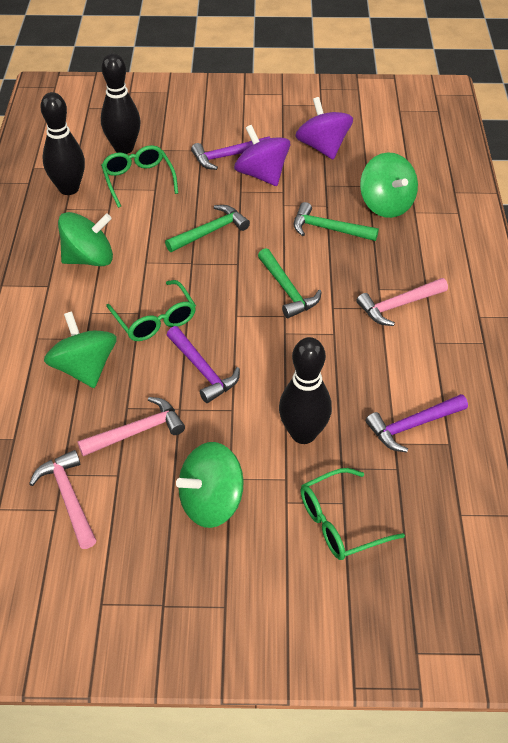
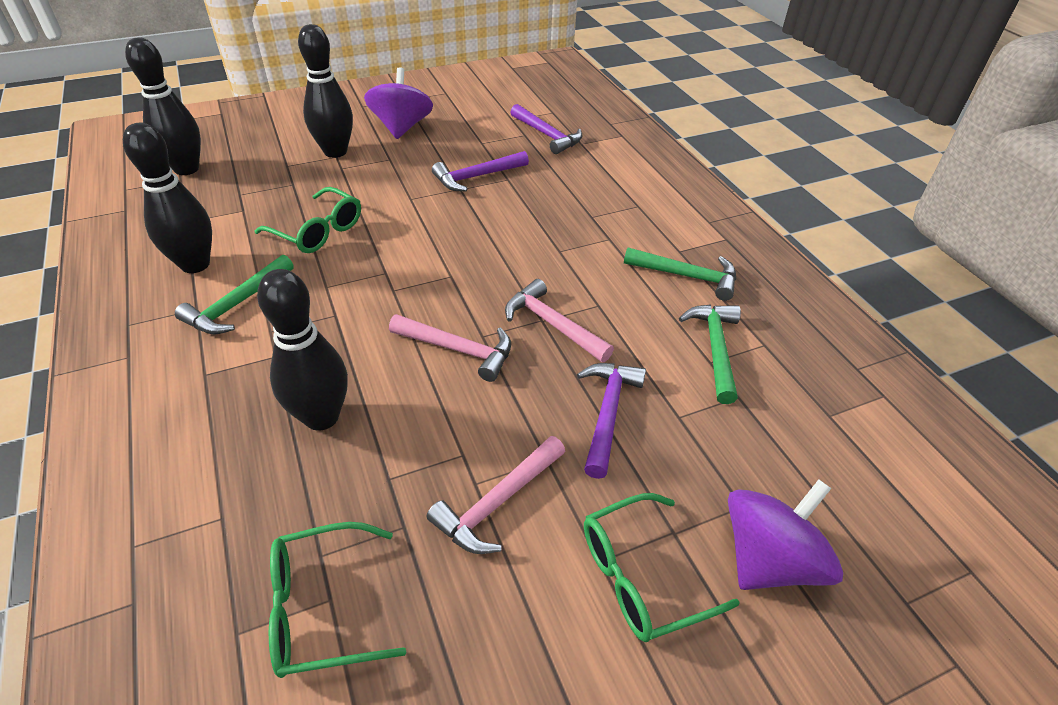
black bowling pin: [40,92,85,195] [101,53,140,154] [279,337,332,444] = 3 -> [123,123,212,273] [125,38,201,175] [257,269,348,431] [298,24,353,158] = 4
green spinning top: [44,311,117,388] [58,212,113,266] [176,442,244,528] [360,152,418,218] = 4 -> none = 0

